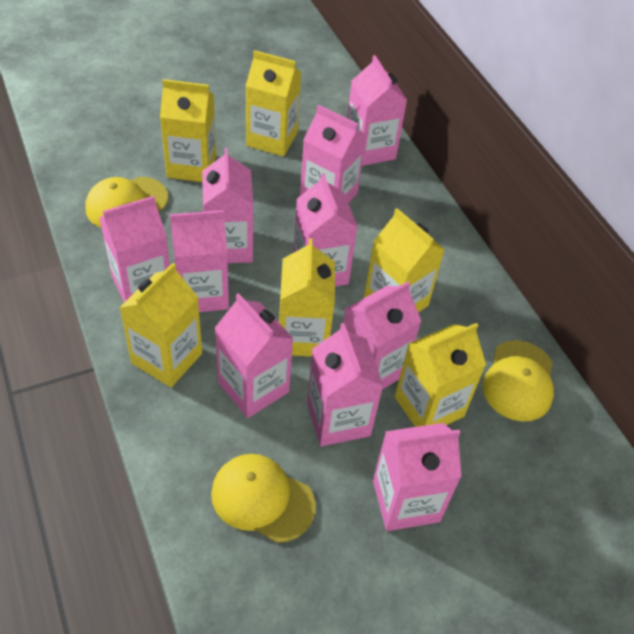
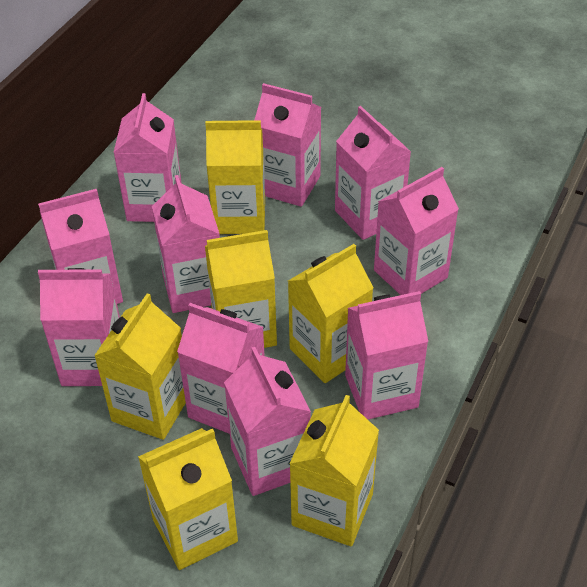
yellow cap: [85,177,168,228] [211,454,316,543] [482,340,554,422] = 3 -> none = 0

